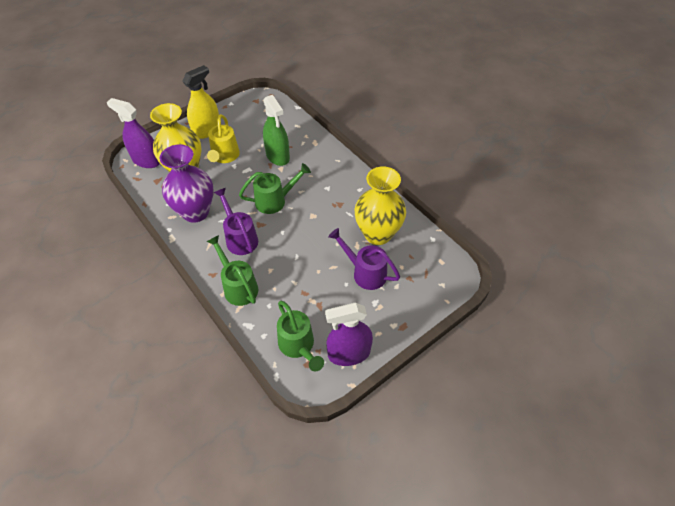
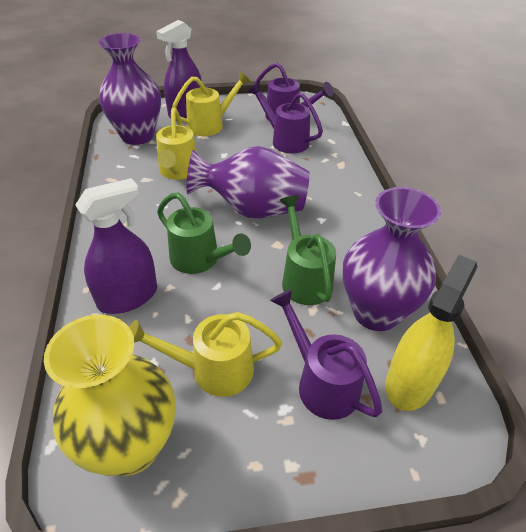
green spray bottle: [263,95,290,166] = 1 -> none = 0
green watering can: [206,235,258,306] [239,163,311,214] [277,301,324,372] = 3 -> [157,192,251,274] [279,195,336,305] = 2
purple vase: [160,144,214,223] = 1 -> [98,33,161,145] [186,146,310,218] [343,187,441,331] = 3
purple watering can: [214,188,258,255] [328,228,400,290] = 2 -> [248,83,323,154] [254,62,334,121] [270,289,382,420] = 3
yellow vase: [150,103,202,172] [354,166,406,245] = 2 -> [44,315,175,476] = 1
yellow watering can: [207,114,240,163] = 1 -> [129,312,282,397] [156,107,196,180] [172,72,251,136] = 3

